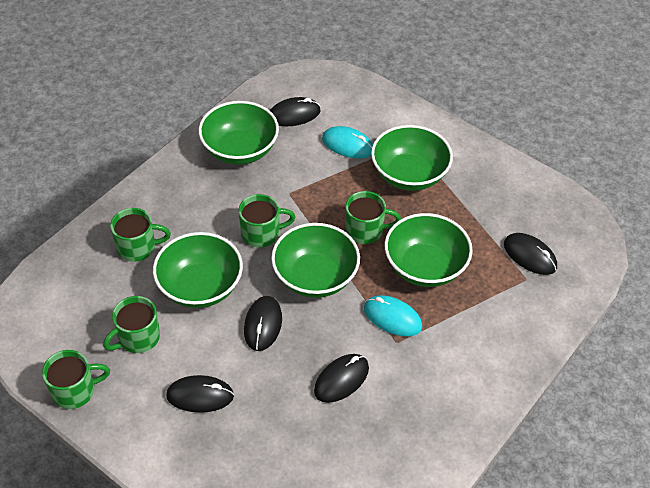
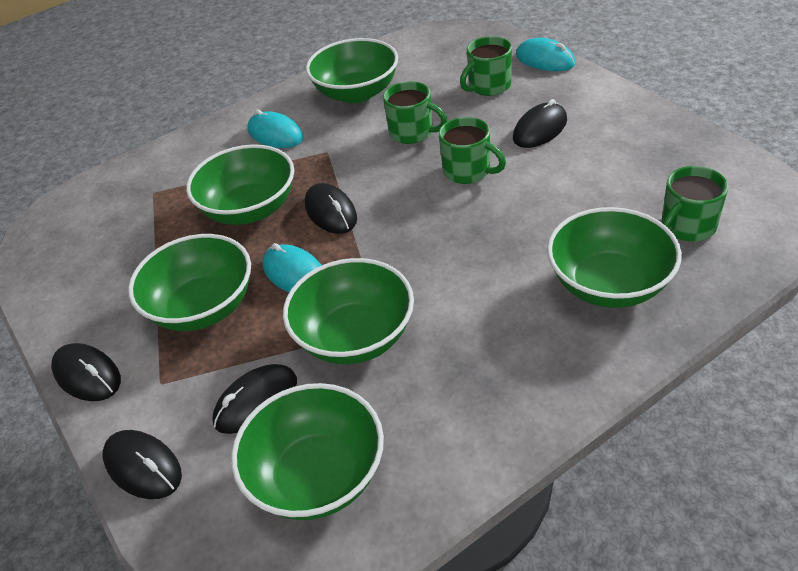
green bowl: [153,232,243,308] [199,101,279,165] [271,223,360,298] [371,125,453,191] [385,213,473,287] = 5 -> [128,234,251,331] [186,144,294,225] [231,383,384,520] [283,258,414,364] [306,38,398,103] [547,207,682,308] = 6
green mug: [42,350,110,409] [103,296,160,353] [110,208,171,262] [239,194,295,247] [345,191,401,244] = 5 -> [383,81,448,144] [439,117,506,184] [460,36,512,96] [661,166,728,242] = 4
turquoise mouse: [322,126,373,158] [364,295,422,336] = 2 -> [247,110,303,148] [262,243,322,292] [516,38,576,71] = 3

